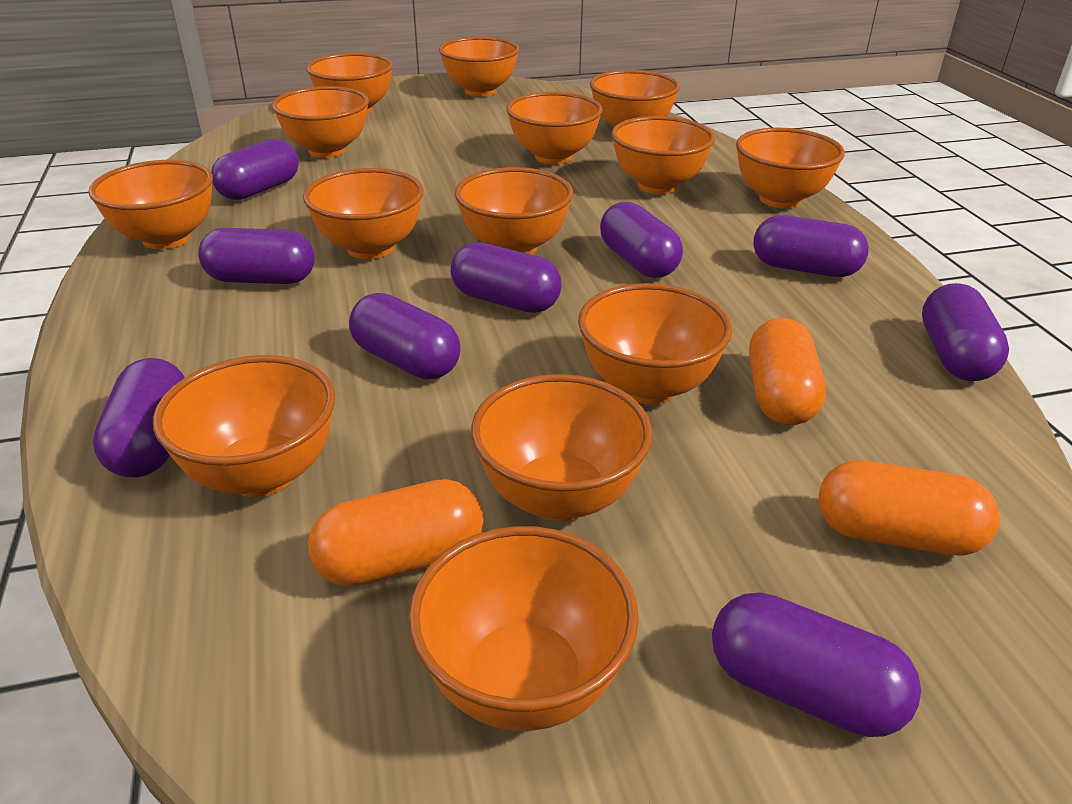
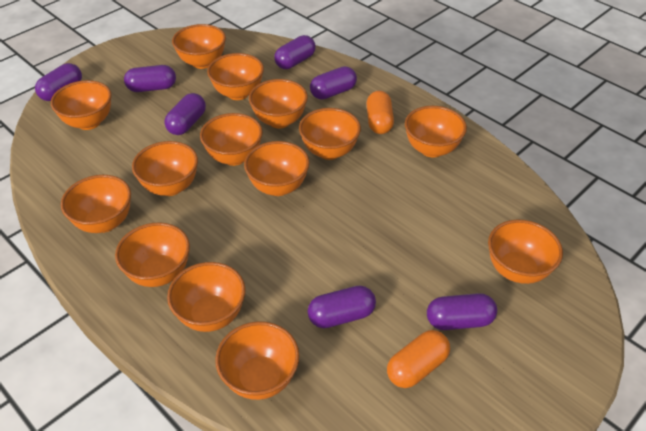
orange capsule: [308,479,484,586] [749,318,826,425] [819,460,1000,556] = 3 -> [366,91,394,134] [387,330,450,388] = 2
purple capsule: [93,358,185,477] [198,228,315,284] [211,138,299,200] [349,293,460,379] [451,242,561,313] [600,202,683,278] [712,592,921,737] [753,215,869,277] [922,283,1009,381] = 9 -> [35,63,82,101] [124,65,176,92] [164,93,206,135] [274,35,316,69] [308,286,376,328] [310,66,357,100] [427,293,497,330] = 7

